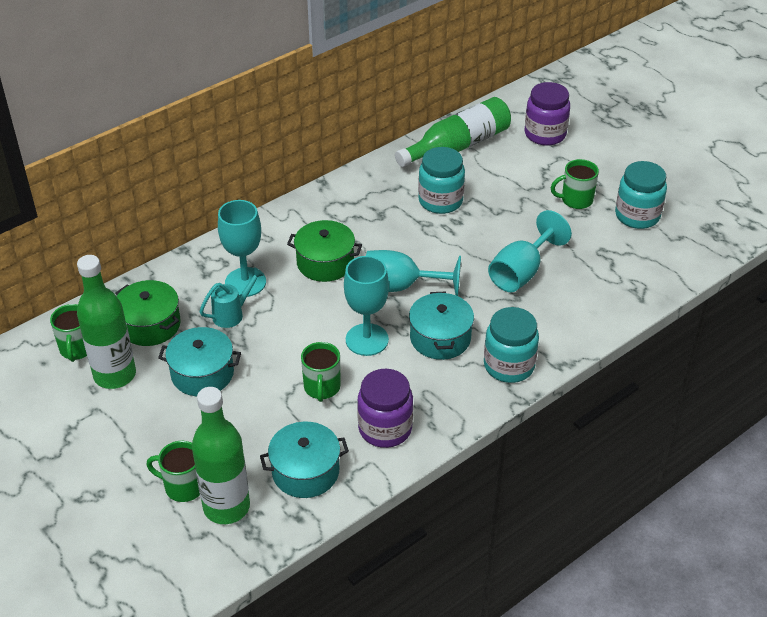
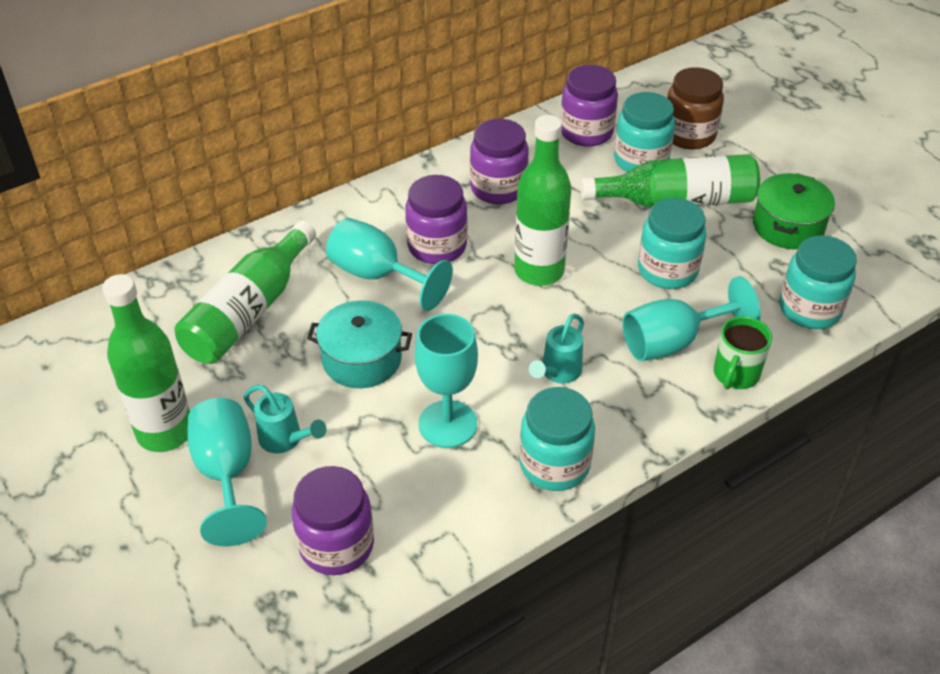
brown jar: none = 0 -> [667,67,724,150] = 1
green bottle: [77,255,136,389] [192,387,250,524] [395,97,511,167] = 3 -> [102,274,190,452] [175,221,316,364] [514,115,572,286] [580,154,760,208] = 4
green mug: [50,304,87,362] [146,441,200,502] [301,342,340,402] [551,159,599,209] = 4 -> [714,316,772,389] = 1
green pot: [115,280,181,346] [287,220,362,282] = 2 -> [753,173,835,249] = 1
purple jar: [357,369,413,448] [525,82,570,146] = 2 -> [292,466,374,575] [405,175,467,264] [470,119,529,204] [560,65,618,147] = 4
turquoise jar: [418,147,465,214] [484,307,539,383] [615,161,667,229] = 3 -> [519,387,595,491] [614,92,675,172] [638,198,706,289] [780,235,857,329] = 4
turquoise pot: [158,327,241,396] [260,422,349,498] [409,292,474,360] = 3 -> [307,300,412,388] = 1
turquoise watering can: [200,267,264,328] = 1 -> [244,385,327,453] [529,313,584,383] = 2

